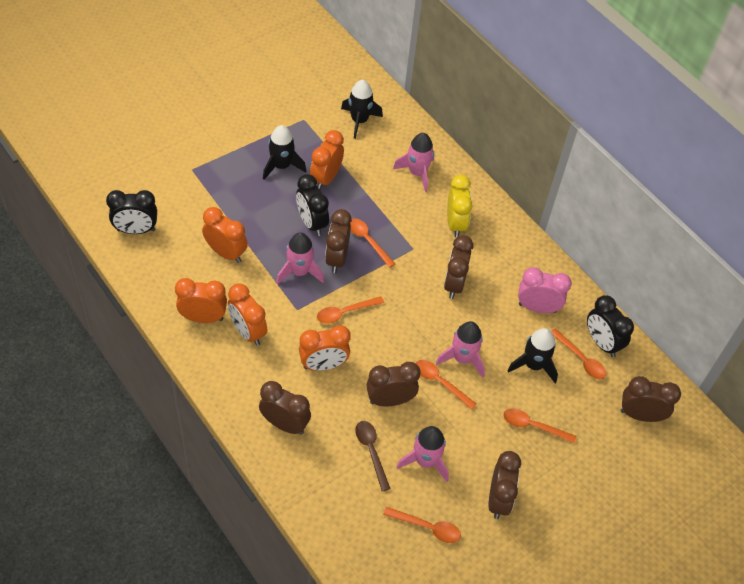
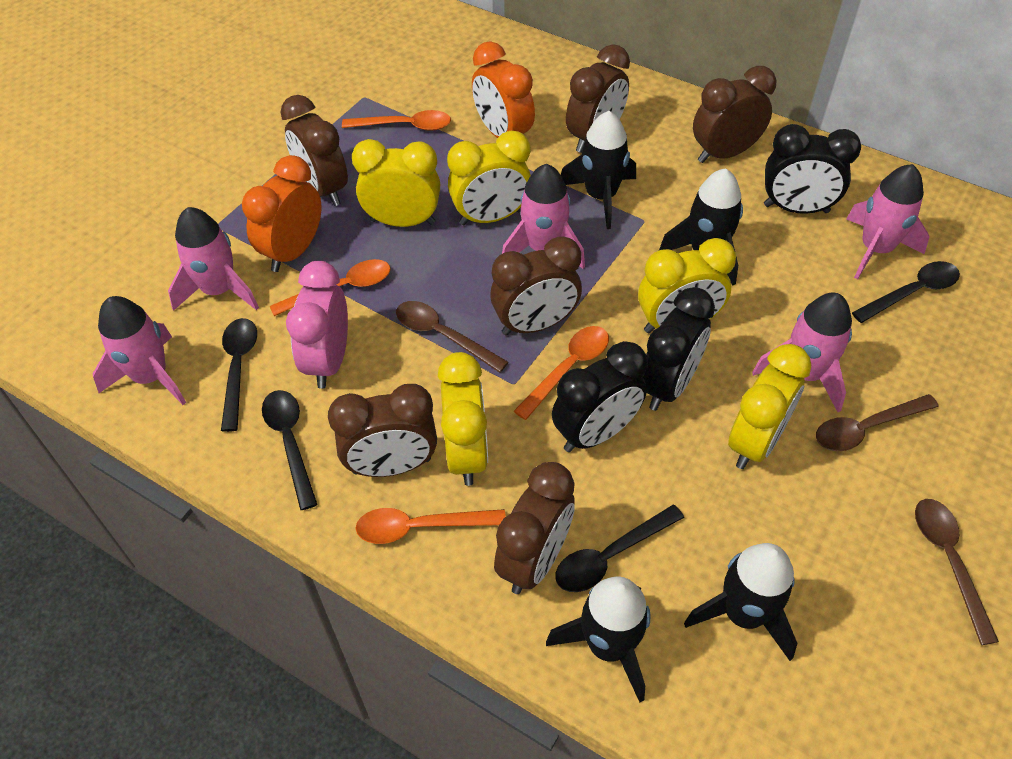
black rocket: [263,125,306,180] [341,80,383,139] [507,328,558,383] = 3 -> [546,577,651,702] [561,111,636,229] [659,168,743,286] [684,543,797,661] = 4
black spoon: none = 0 -> [221,318,257,432] [262,390,318,510] [556,505,684,592] [852,261,960,323] = 4
brown spoon: [355,421,390,492] = 1 -> [396,301,508,373] [816,394,939,451] [915,499,999,645] = 3
orange clock: [175,278,227,323] [202,207,248,263] [228,284,267,346] [299,325,351,371] [310,130,344,189] = 5 -> [242,155,321,272] [472,41,535,138] = 2
orange spoon: [317,296,384,324] [350,219,395,268] [383,506,461,543] [415,360,476,410] [503,408,576,443] [551,328,606,379] = 6 -> [270,259,391,316] [342,110,451,131] [356,508,506,544] [514,326,609,420] = 4
pink rocket: [276,233,324,285] [393,133,434,192] [397,426,449,482] [436,321,485,378] = 4 -> [93,296,186,405] [168,207,259,311] [502,164,585,269] [752,293,852,412] [846,164,929,279] = 5
yellow clock: [447,175,473,238] = 1 -> [352,139,440,227] [438,352,488,486] [447,130,531,225] [638,238,736,333] [728,344,811,469] = 5

